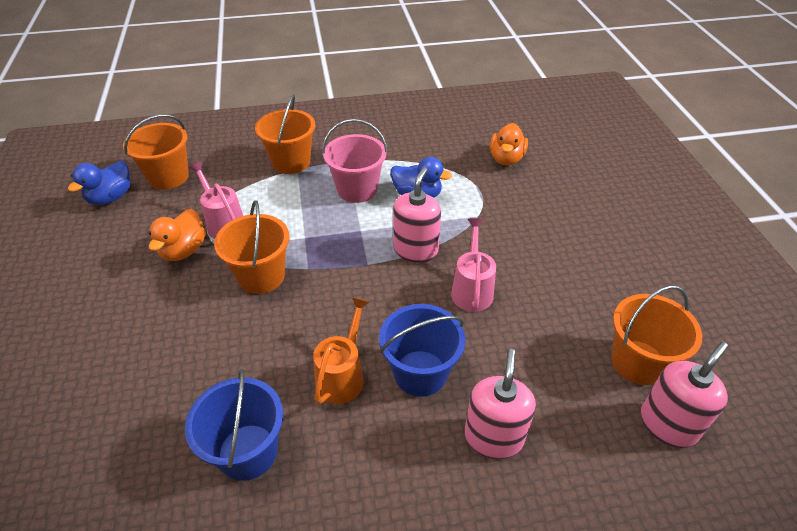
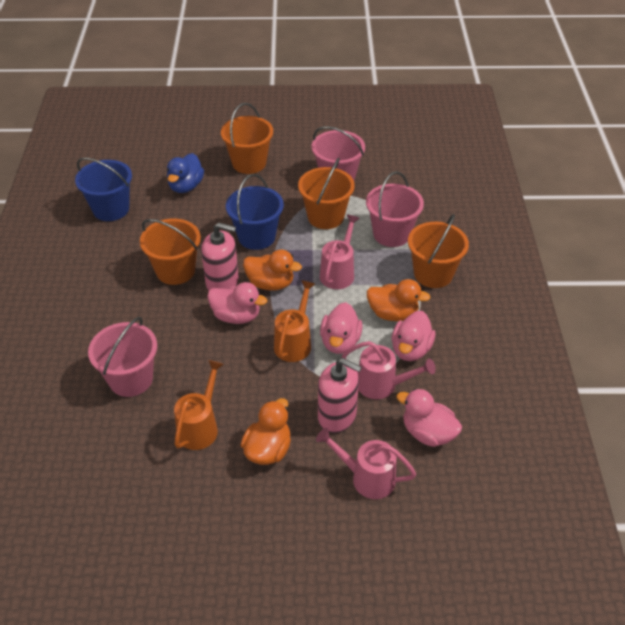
blue duck: [68,161,130,205] [390,157,452,198] = 2 -> [167,153,204,193] = 1
orange duck: [148,209,206,261] [490,123,528,165] = 2 -> [241,398,291,465] [243,250,302,291] [367,279,431,321] = 3
orange watering can: [313,297,369,404] = 1 -> [174,360,224,450] [274,280,315,362] = 2
pink bucket: [322,119,388,203] = 1 -> [88,317,157,397] [312,126,365,181] [366,171,424,247] = 3
pink duck: none = 0 -> [207,282,267,324] [320,302,363,354] [392,311,435,361] [396,389,462,447] = 4
pink soap dispenser: [393,167,441,263] [465,349,536,459] [640,342,728,448] = 3 -> [201,222,239,291] [318,358,362,433] = 2
pink watering can: [189,162,243,239] [451,218,496,312] = 2 -> [316,428,416,499] [320,215,360,289] [342,341,436,399] = 3

